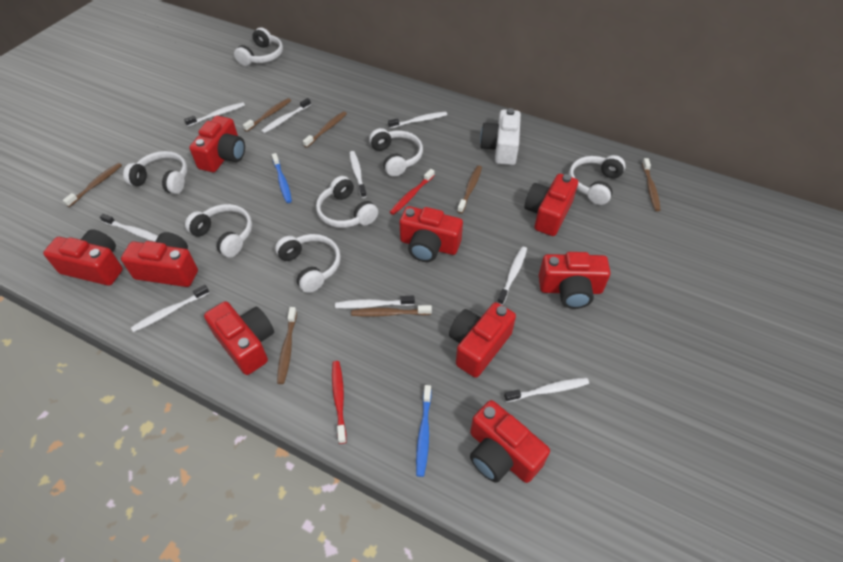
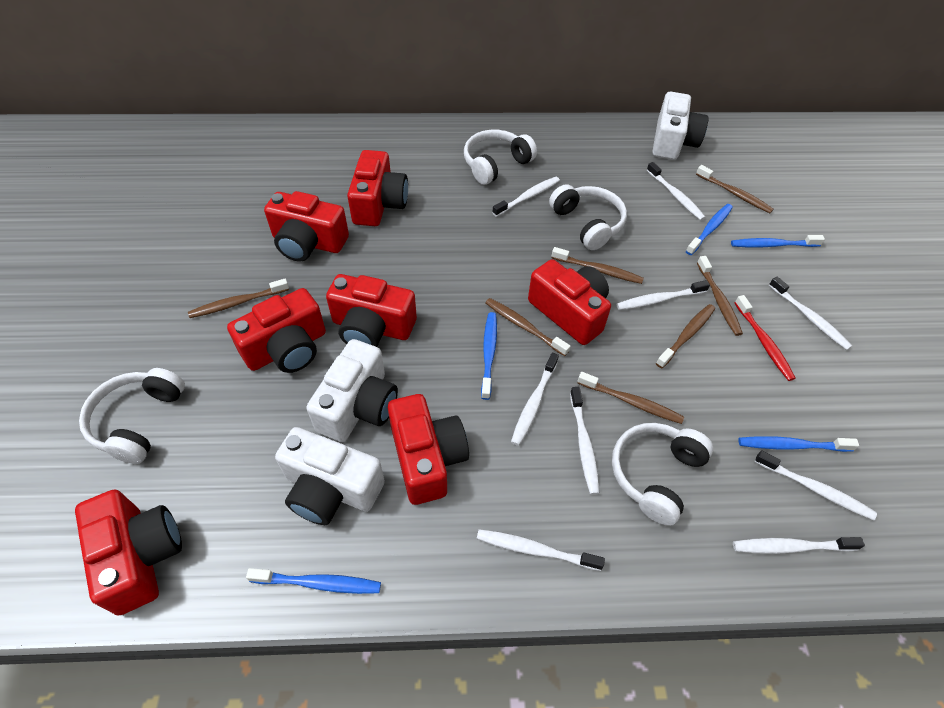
blue toothbrush: [272,153,292,203] [416,385,432,477] = 2 -> [246,568,381,594] [481,312,497,400] [686,204,733,255] [731,235,825,248] [738,436,859,452] = 5
red camera: [43,229,123,286] [121,232,198,287] [189,116,245,172] [204,301,274,375] [399,206,463,262] [449,302,516,378] [470,400,550,483] [525,174,578,236] [539,252,610,309] = 9 -> [75,489,182,615] [227,288,326,373] [264,191,349,262] [326,274,417,347] [347,150,408,226] [388,394,469,505] [528,259,611,345] = 7
red toothbrush: [332,361,346,444] [390,169,435,215] = 2 -> [734,295,796,381] = 1
white camera: [480,108,521,165] = 1 -> [275,427,385,525] [307,339,398,442] [652,91,708,160] = 3
white headphones: [123,151,188,194] [185,204,252,258] [234,27,283,66] [275,234,341,293] [316,176,378,228] [369,128,423,177] [569,155,626,205] = 7 -> [79,368,185,464] [464,130,537,185] [549,184,627,250] [612,423,713,526] = 4

